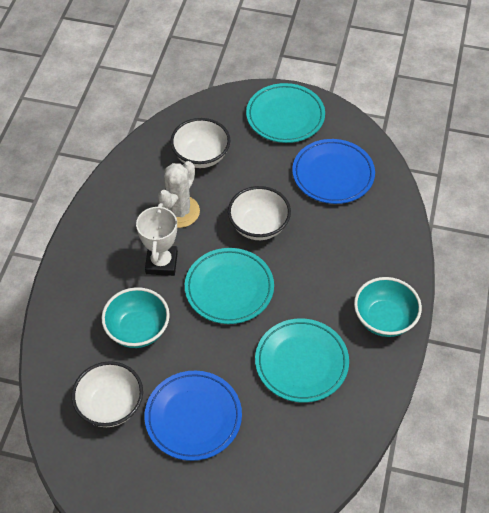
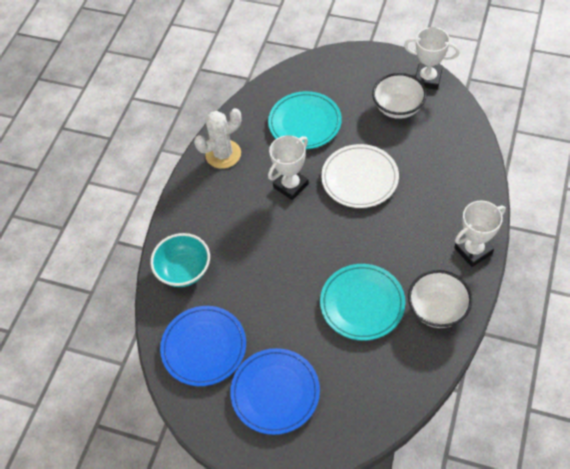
turquoise bowl: [102,287,170,348] [354,277,422,337] = 2 -> [150,233,210,287] = 1
turquoise plate: [185,248,274,324] [246,83,325,143] [255,319,349,403] = 3 -> [268,91,342,149] [320,264,405,341] = 2
white bowl: [72,361,143,427] [170,118,230,168] [228,186,291,240] = 3 -> [372,73,427,119] [408,270,472,328] = 2
white plate: none = 0 -> [321,144,399,208] = 1
white trophy: [136,203,178,276] = 1 -> [268,135,309,200] [404,27,460,90] [454,201,506,267] = 3

